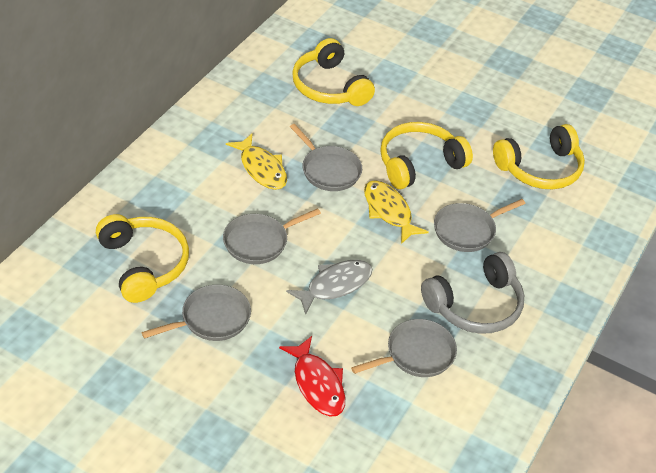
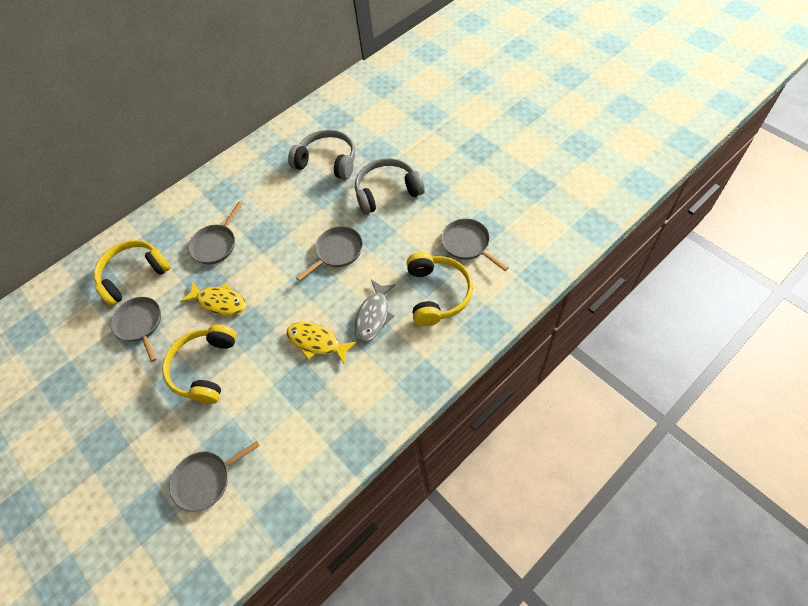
grey headphones: [421,252,524,334] = 1 -> [288,130,355,180] [355,158,425,214] = 2
red fish: [279,336,345,417] = 1 -> none = 0
yellow headphones: [96,214,189,303] [292,38,375,106] [380,122,473,189] [493,124,585,189] = 4 -> [94,240,171,306] [162,325,237,404] [407,252,473,326] = 3

